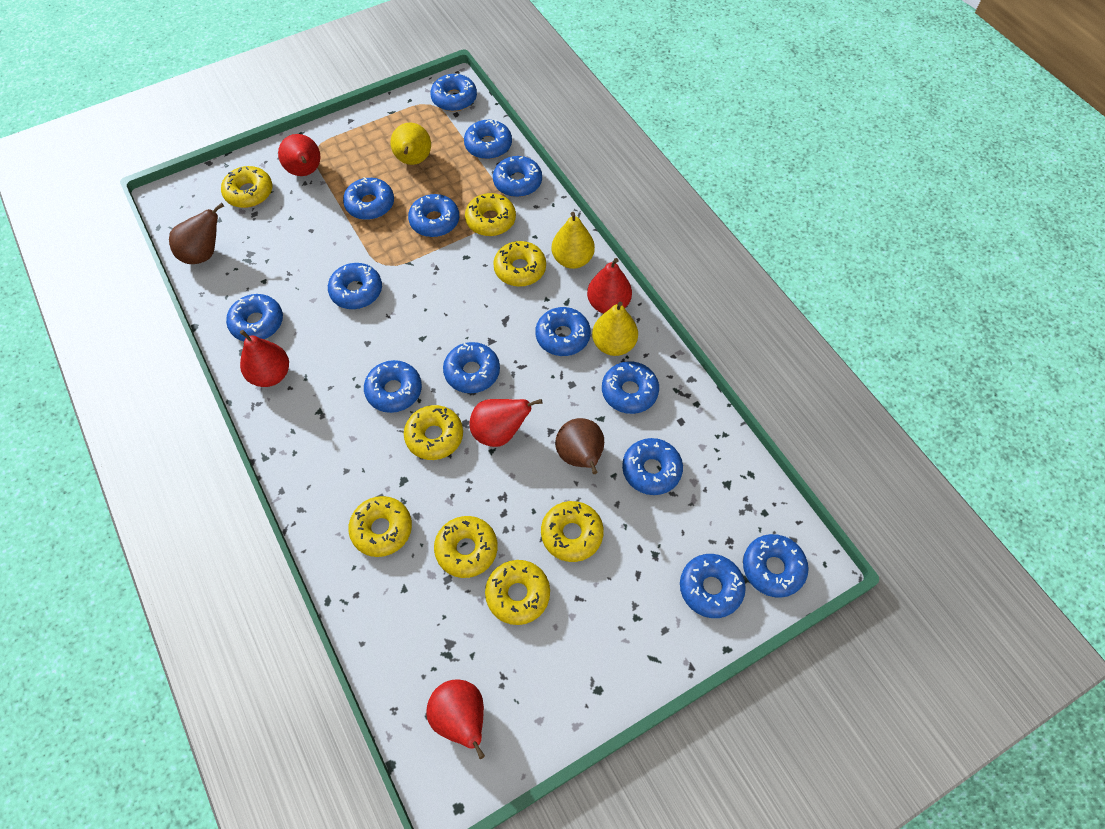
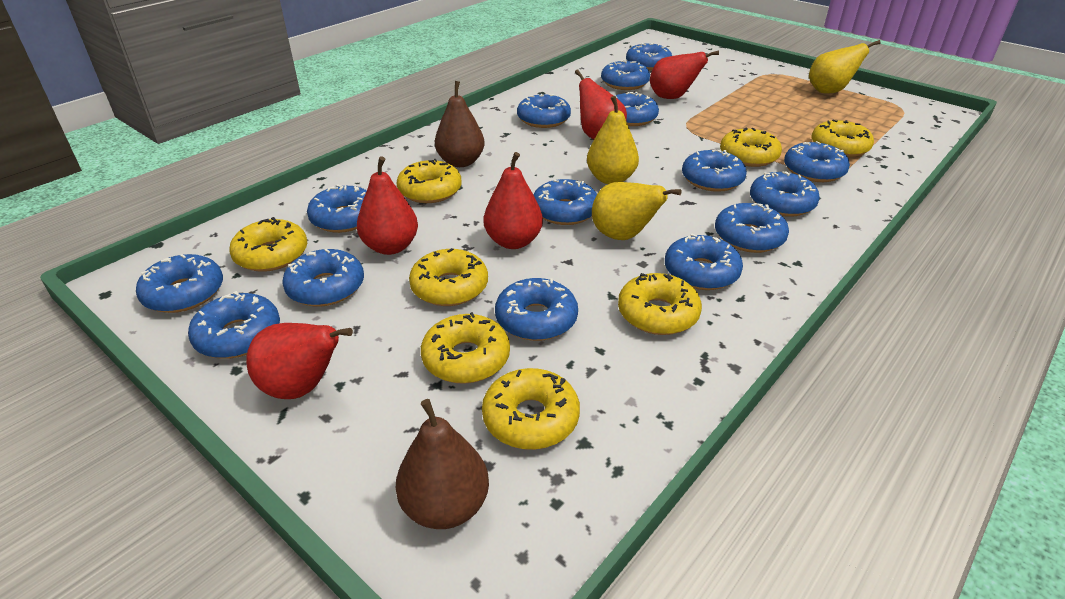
blue donut: [226,294,283,341] [328,263,382,309] [343,177,394,220] [364,360,422,413] [408,194,459,237] [430,74,477,112] [443,342,500,393] [464,120,512,159] [493,156,542,197] [536,307,591,356] [602,361,659,414] [622,438,683,495] [680,554,746,618] [743,534,809,598] = 14 -> [136,254,223,313] [188,291,280,358] [282,249,364,307] [307,184,367,233] [495,278,578,341] [517,94,571,128] [534,179,597,225] [601,60,650,90] [615,92,659,126] [626,43,672,71] [665,233,743,290] [682,149,747,192] [715,203,789,253] [750,171,820,217] [784,141,850,182] = 15

